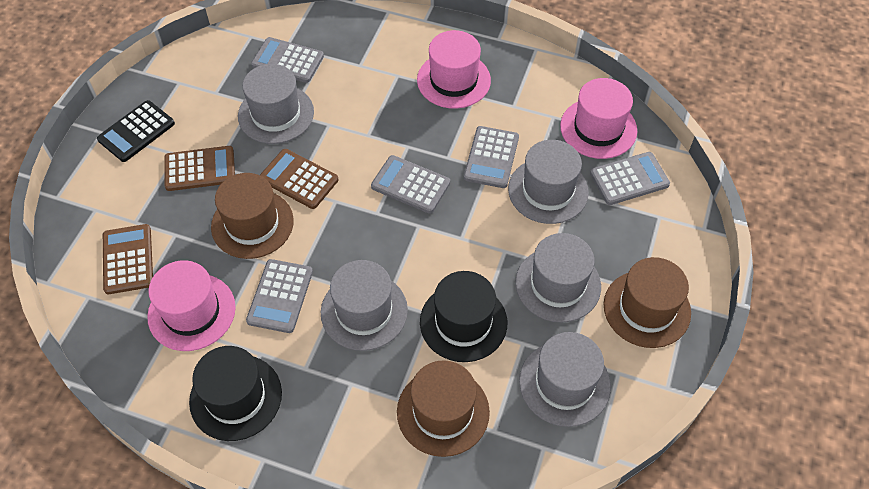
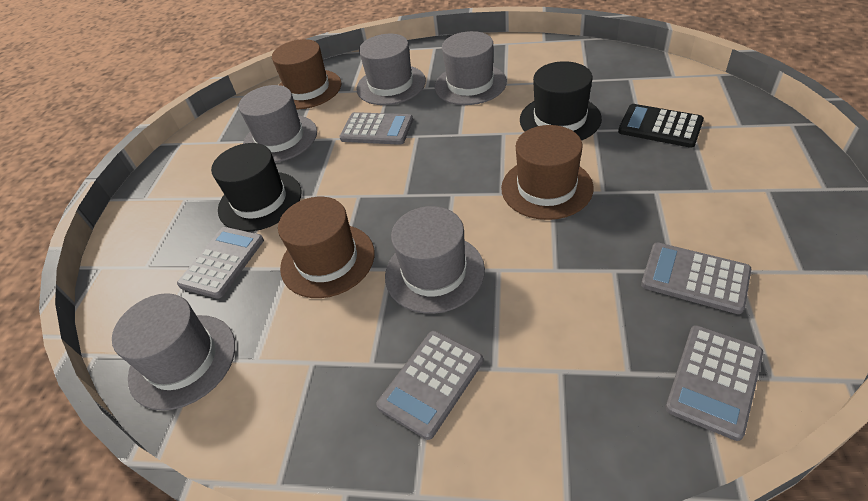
brown calculator: [103,224,153,294] [164,146,235,191] [260,149,339,209] = 3 -> none = 0
pink hat: [147,260,236,351] [417,30,491,109] [560,78,637,159] = 3 -> none = 0

